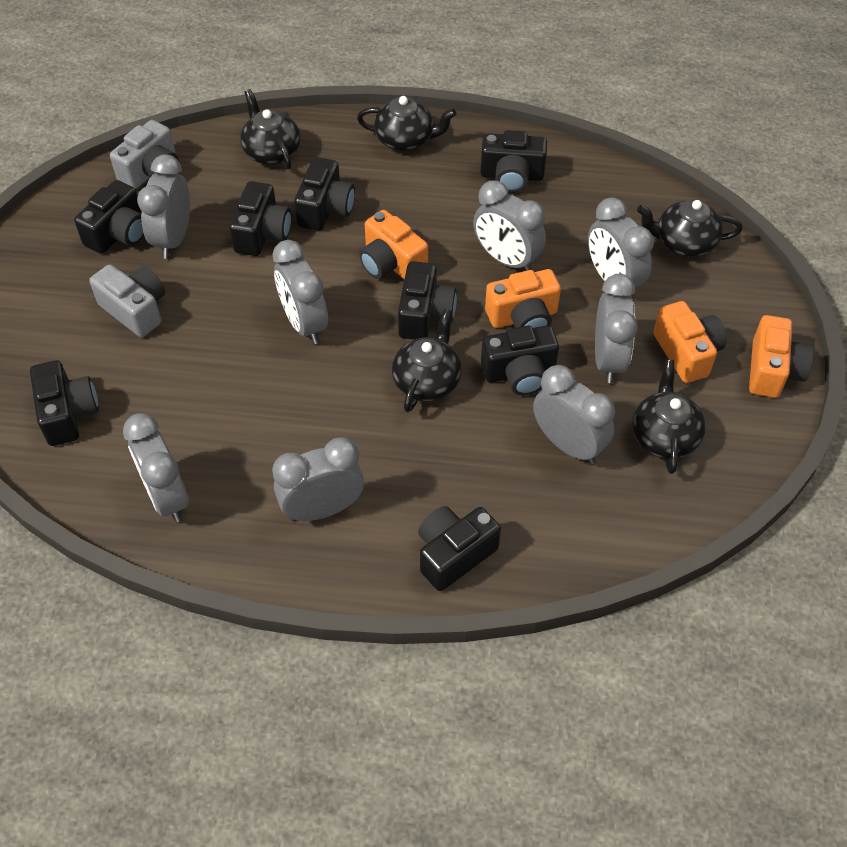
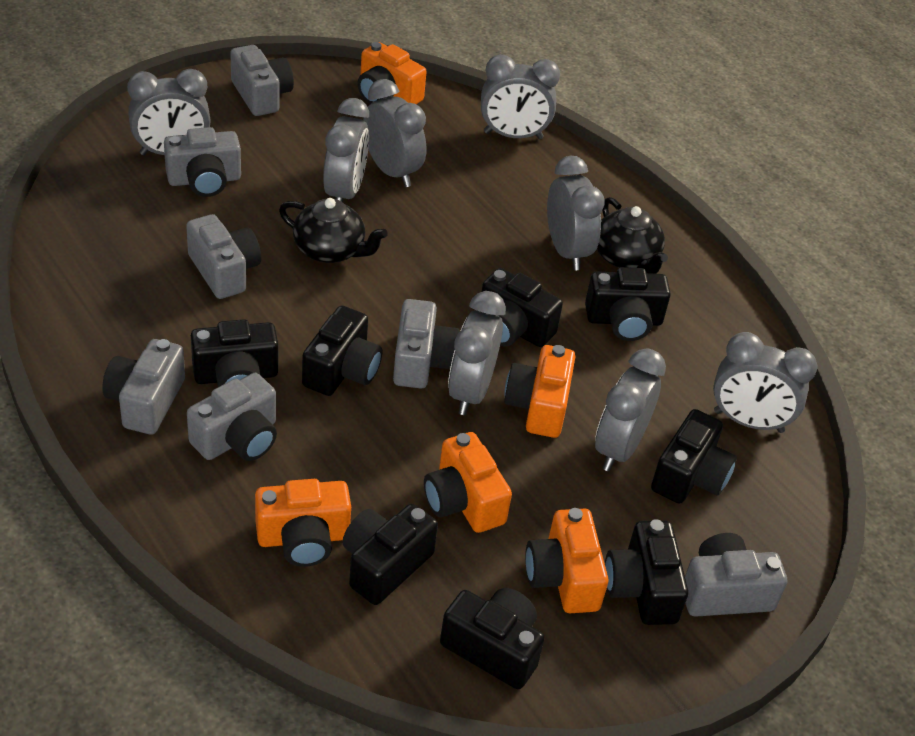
black teapot: [240,89,301,169] [357,96,456,151] [392,309,462,412] [632,360,706,474] [637,199,742,257] = 5 -> [279,198,388,263] [597,197,668,274] = 2
grey camera: [89,264,165,337] [110,120,179,189] = 2 -> [102,339,185,435] [164,127,241,197] [186,214,261,299] [187,373,277,461] [230,45,294,116] [393,299,459,389] [685,533,787,617] = 7
orange camera: [359,210,428,279] [485,269,561,328] [653,301,727,383] [749,315,814,398] = 4 -> [255,479,351,567] [358,42,427,104] [424,432,512,533] [504,345,575,438] [525,508,609,613] = 5

